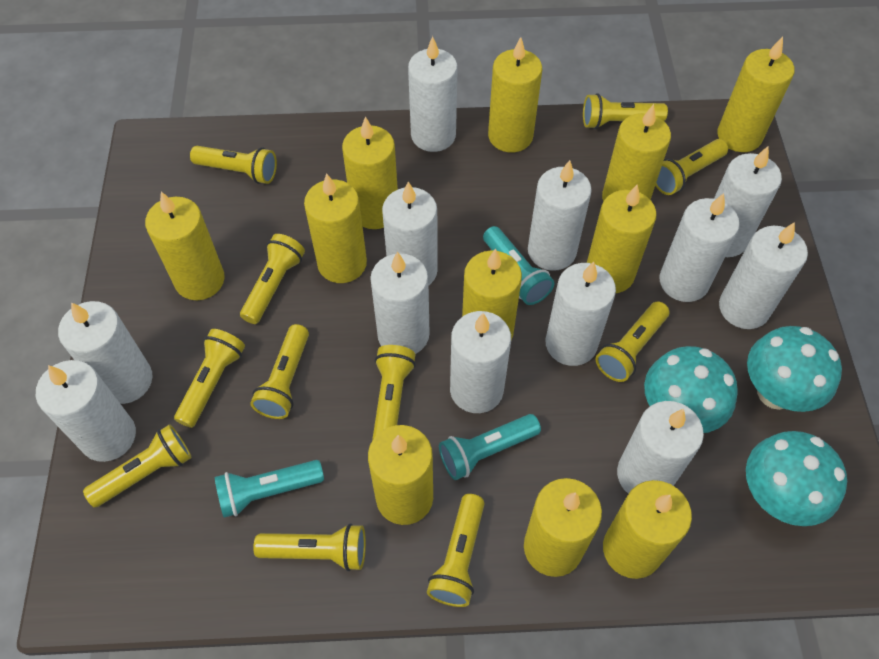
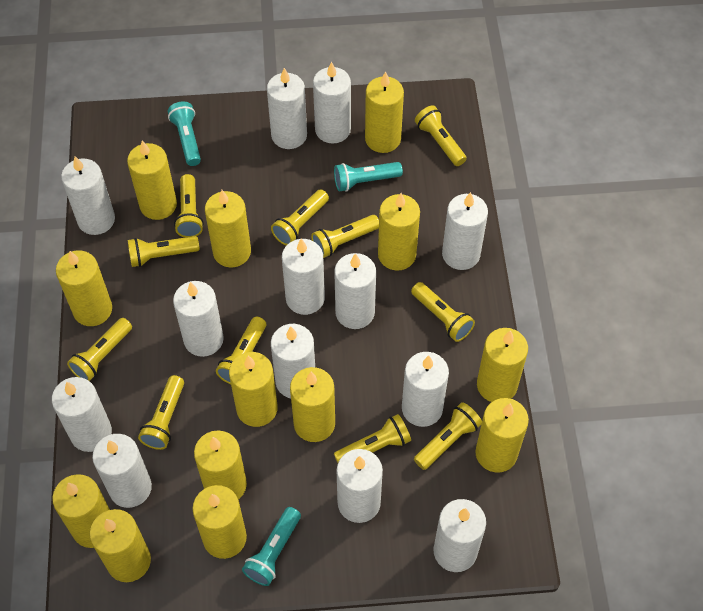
turquoise mushroom: [644,346,738,433] [746,431,847,526] [747,326,842,412] = 3 -> none = 0
white candle: [36,360,136,462] [58,301,152,404] [370,251,430,354] [382,181,438,285] [408,36,458,152] [450,311,511,413] [528,160,592,271] [545,262,616,366] [617,401,704,494] [659,193,740,302] [714,146,782,257] [719,222,808,329] = 12 -> [52,377,112,452] [61,156,115,235] [92,434,152,508] [173,281,224,357] [267,68,307,149] [271,324,315,398] [282,239,325,315] [313,62,351,143] [334,253,376,329] [337,449,383,523] [402,352,449,427] [433,499,486,572] [442,192,488,270] = 13
yellow candle: [145,192,225,300] [304,174,367,283] [342,117,398,229] [368,425,433,525] [462,248,522,340] [488,37,542,153] [524,478,602,577] [587,184,656,293] [602,104,671,201] [603,480,692,579] [717,37,794,152] = 11 -> [52,474,110,548] [56,250,112,326] [89,509,151,582] [127,140,177,220] [193,485,247,559] [194,431,247,500] [205,190,251,268] [229,352,278,427] [290,367,335,442] [365,71,404,153] [378,193,420,271] [475,398,529,473] [477,328,528,402] = 13

